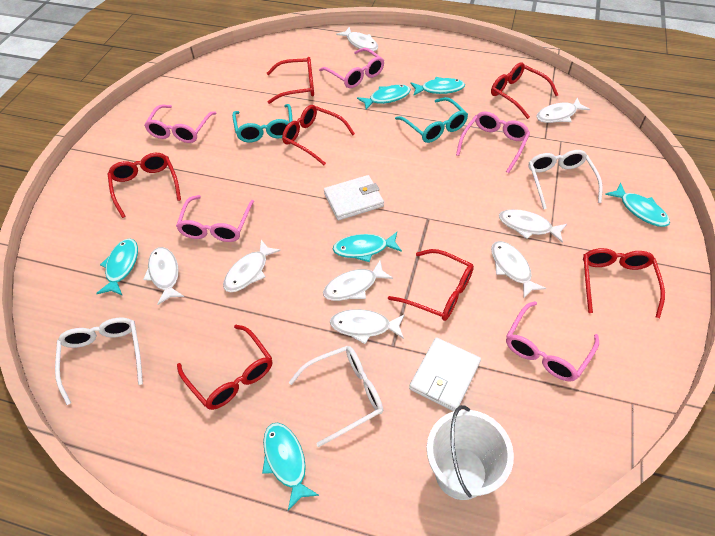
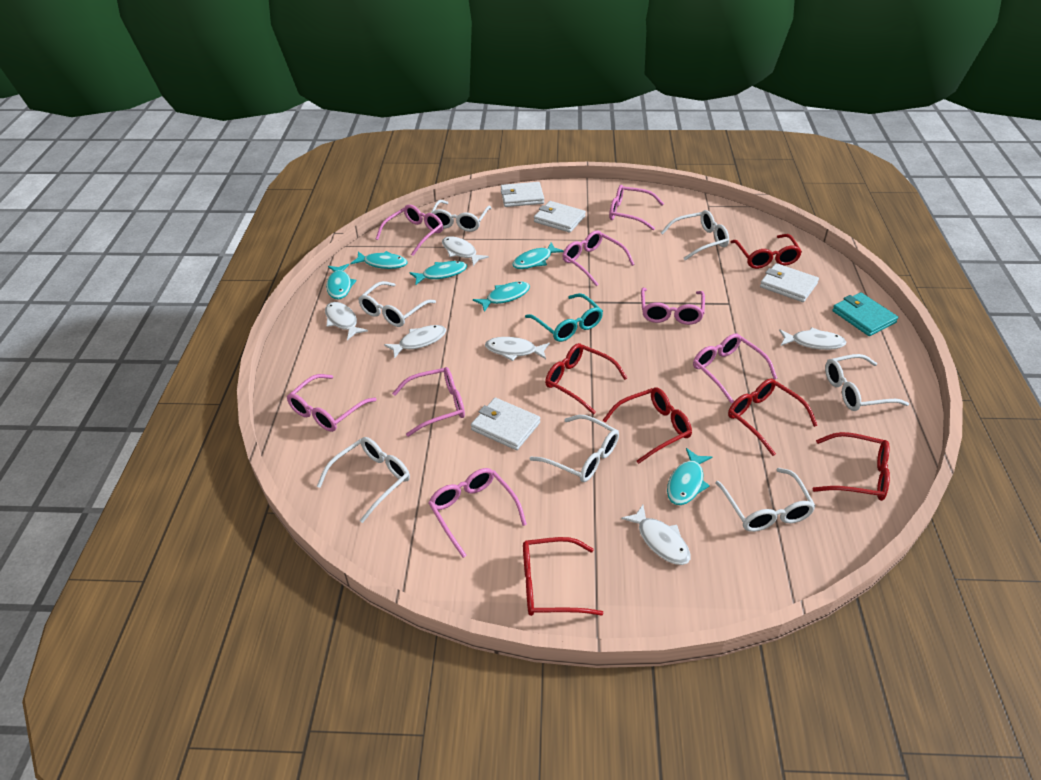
pink glasses: [144,105,216,143] [176,195,254,242] [319,48,384,88] [456,112,530,173] [506,301,599,381] = 5 -> [287,374,377,432] [376,204,443,256] [392,367,465,437] [429,468,527,558] [563,230,634,286] [609,185,664,230] [641,288,705,325] [693,334,777,403] = 8
red glasses: [107,153,181,218] [177,325,272,410] [267,57,314,104] [282,105,355,165] [388,249,474,321] [491,62,558,119] [583,248,665,318] = 7 -> [523,537,604,616] [545,343,627,414] [603,387,692,464] [728,378,818,456] [731,234,802,269] [813,432,890,501] = 6
turquoise glasses: [232,104,293,143] [395,97,468,143] = 2 -> [525,293,603,342] = 1
turquoise wallet: none = 0 -> [832,292,898,336] = 1
white bucket: [427,405,514,500] = 1 -> none = 0
white fish: [143,247,184,305] [223,240,281,292] [323,261,393,301] [330,309,405,344] [336,27,378,51] [491,241,546,299] [499,209,567,243] [536,98,590,123] = 8 -> [325,302,368,340] [384,325,446,359] [442,236,489,266] [485,337,550,361] [621,505,690,565] [779,327,846,350] = 6
white glasses: [55,318,143,405] [288,346,383,447] [529,150,603,209] = 3 -> [317,437,410,523] [358,281,436,327] [431,200,492,232] [530,415,619,482] [661,210,729,261] [715,468,815,532] [825,354,909,411] = 7
white wallet: [324,175,384,220] [409,337,481,411] = 2 -> [471,398,540,450] [501,182,544,207] [534,201,586,233] [760,263,819,302] = 4

